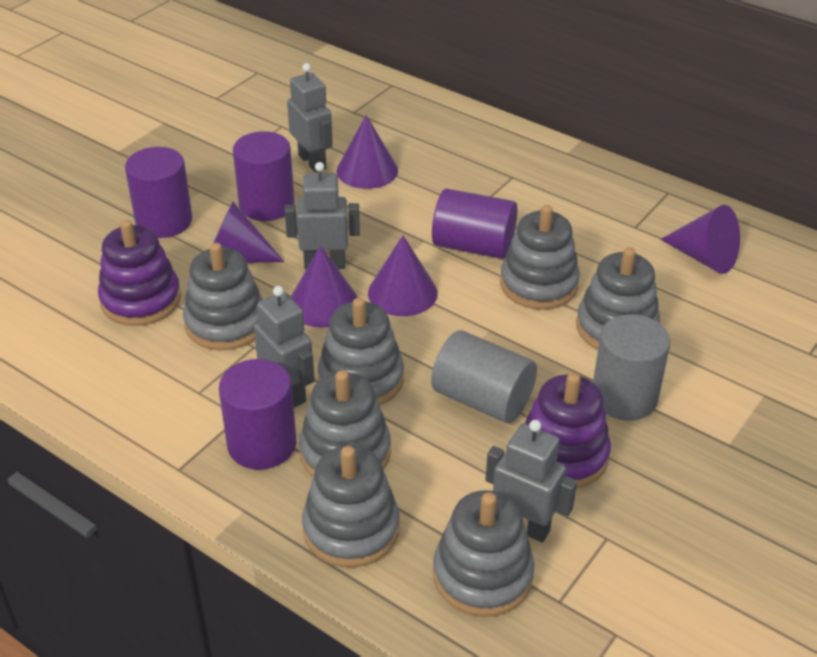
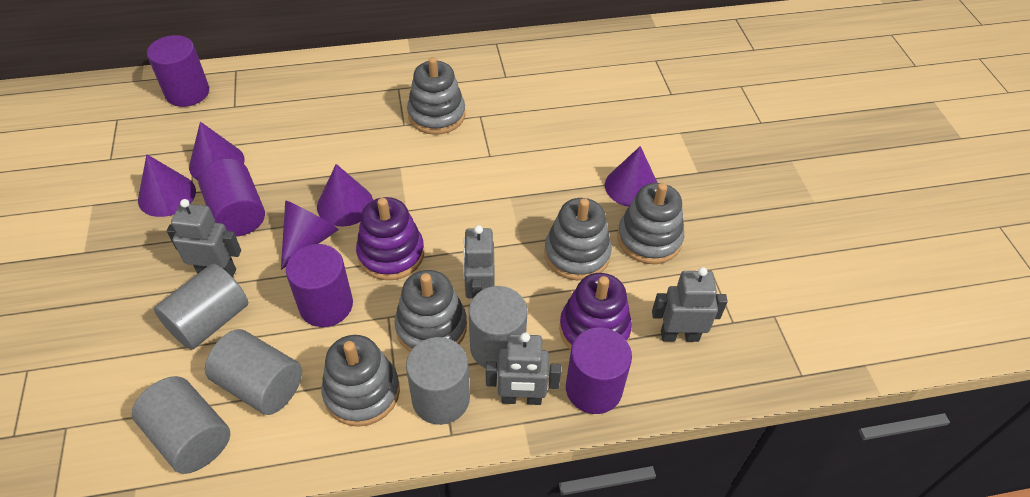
grey cylinder: [431,331,537,423] [593,314,670,420] = 2 -> [132,376,230,474] [154,263,248,350] [205,329,302,415] [406,337,470,425] [469,286,528,371] = 5
grey stacking toy: [183,243,263,350] [299,370,391,477] [302,445,400,568] [318,298,404,405] [433,490,535,617] [500,205,580,310] [576,247,660,350] = 7 -> [321,335,400,427] [394,270,467,352] [407,57,466,135] [544,198,612,280] [617,183,684,264] = 5

